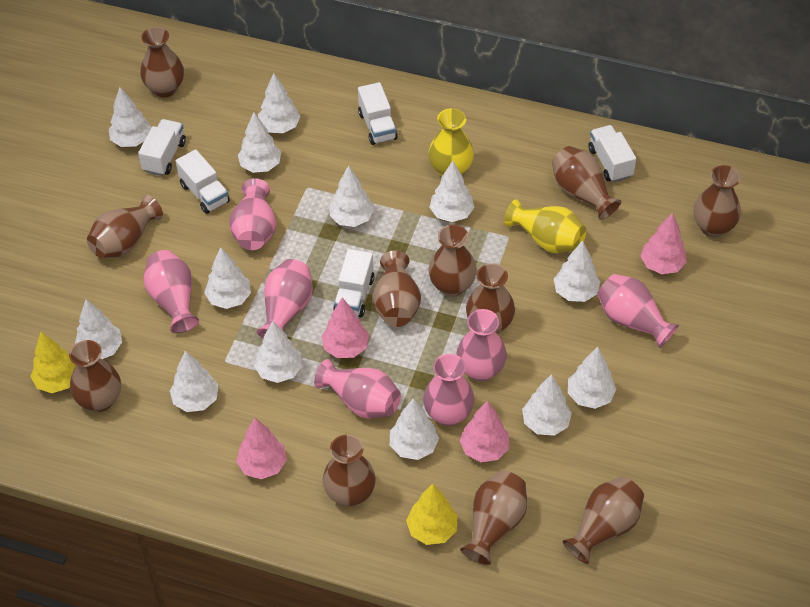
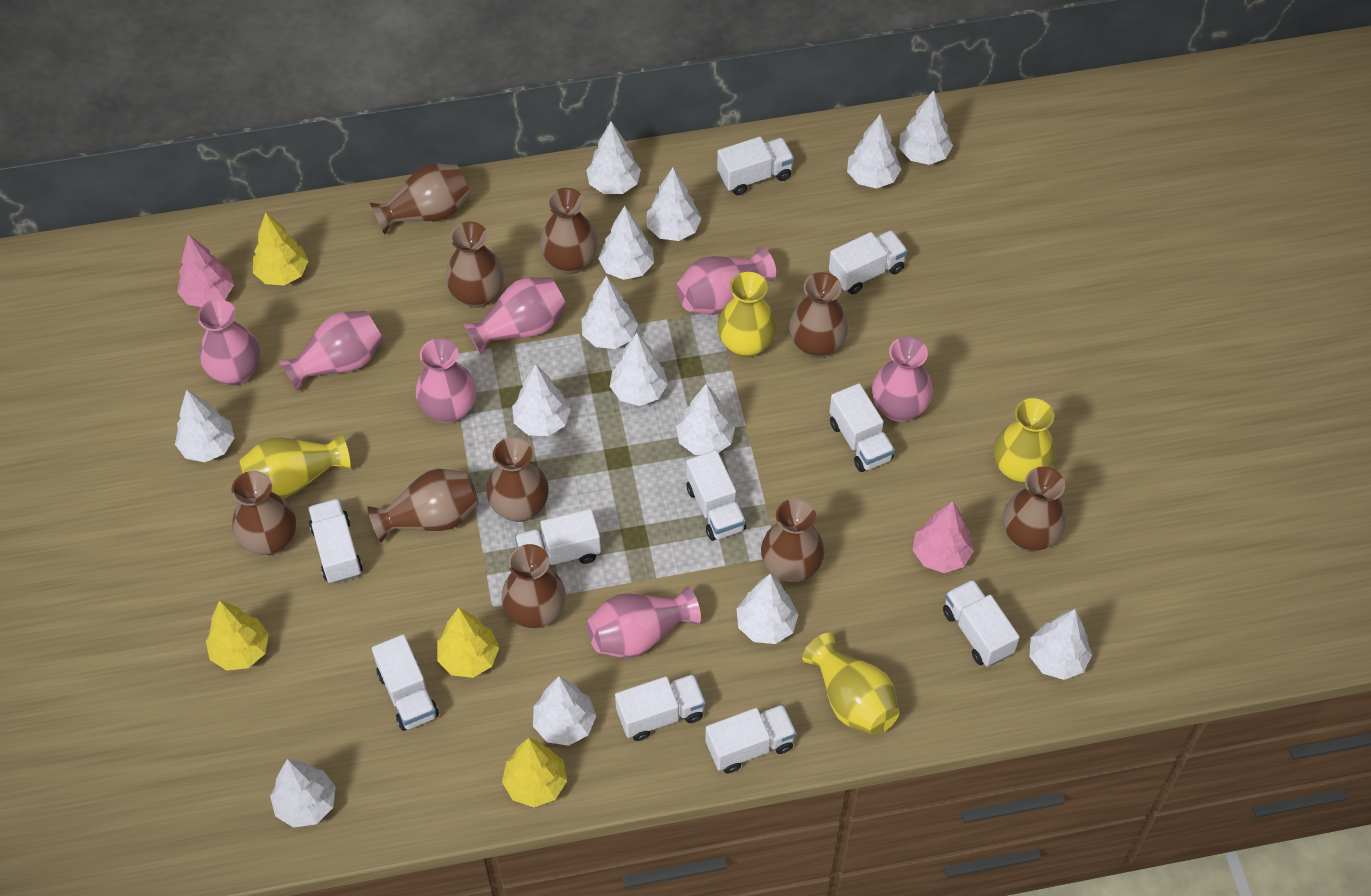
brown vase: [69,340,121,412] [87,195,163,258] [140,27,184,98] [323,434,376,507] [372,250,421,327] [428,224,477,297] [460,471,527,565] [466,263,515,334] [552,146,621,220] [563,476,644,564] [693,165,741,237] = 11 -> [231,471,296,555] [367,469,479,542] [370,164,471,234] [445,222,504,308] [486,437,549,522] [501,544,566,628] [540,188,598,274] [761,498,825,583] [789,272,849,358] [1003,467,1066,551] = 10
pink tree: [236,418,287,479] [321,297,369,358] [460,401,509,462] [640,213,687,274] = 4 -> [177,234,234,307] [913,501,974,573] = 2
white tree: [75,300,122,359] [109,87,152,147] [170,351,219,412] [204,247,251,309] [238,112,281,173] [254,321,302,383] [258,73,300,133] [330,165,374,227] [390,398,439,460] [429,161,475,222] [522,374,572,436] [554,240,600,302] [568,347,616,409] = 13 -> [175,390,235,462] [270,759,336,828] [512,364,571,436] [533,676,596,746] [581,276,638,349] [586,121,641,194] [598,206,654,280] [610,333,668,406] [647,168,701,241] [676,384,735,455] [737,574,799,644] [847,114,901,189] [899,90,953,165] [1029,609,1092,680] = 14
white truck: [138,119,186,176] [176,149,230,214] [333,249,374,317] [358,82,398,145] [588,125,636,182] = 5 -> [308,498,363,584] [372,634,439,731] [515,509,601,565] [615,674,706,741] [686,450,746,541] [705,704,797,774] [717,137,794,195] [829,230,908,294] [829,383,895,472] [943,579,1020,666] = 10
yellow tree: [30,332,76,393] [406,484,458,545] = 2 -> [206,600,269,671] [253,212,308,286] [437,608,499,678] [502,738,567,807] = 4
yellow vase: [428,108,474,177] [504,199,586,253] = 2 -> [239,433,351,498] [717,272,777,358] [802,633,899,735] [994,398,1056,483] = 4

